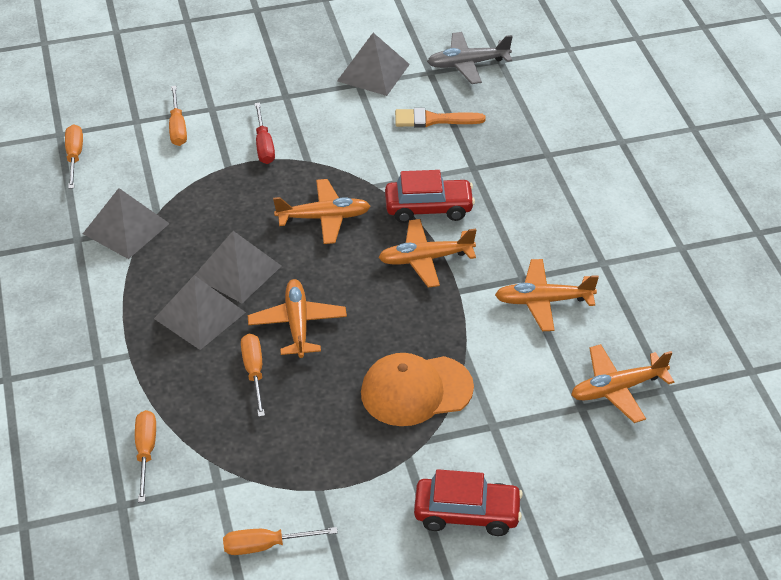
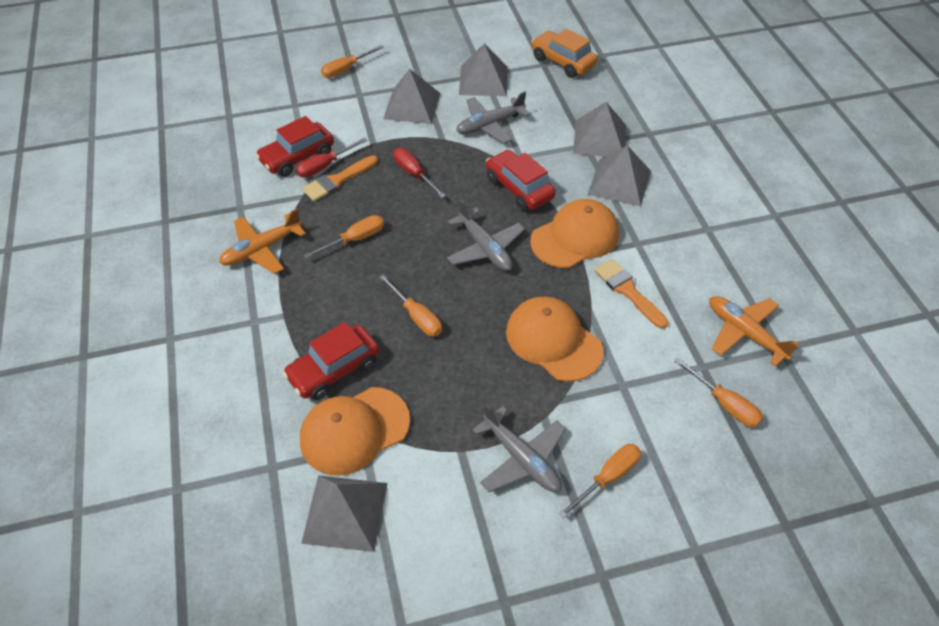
grey plane: [427,32,513,84] = 1 -> [447,199,525,271] [456,91,530,144] [472,403,566,492] = 3
grey pyramid: [83,188,170,259] [154,275,246,350] [195,231,281,303] [337,33,410,96] = 4 -> [301,476,388,552] [383,69,441,124] [459,44,508,96] [573,102,626,157] [588,145,651,206] = 5
orange brush: [395,108,486,128] = 1 -> [302,155,378,201] [594,259,668,329] = 2
orange cap: [361,353,474,426] = 1 -> [300,387,410,476] [506,296,603,382] [530,199,619,268] = 3
orange car: none = 0 -> [531,29,598,78] = 1
orange plane: [248,279,347,358] [273,179,371,244] [378,219,476,288] [495,259,599,331] [571,344,675,423] = 5 -> [219,209,306,274] [709,296,799,367] = 2
red car: [385,170,475,223] [414,469,523,536] = 2 -> [255,116,334,177] [283,322,380,400] [486,150,556,211] = 3
red screwdriver: [255,103,275,164] = 1 -> [296,138,368,178] [394,148,446,198] = 2

